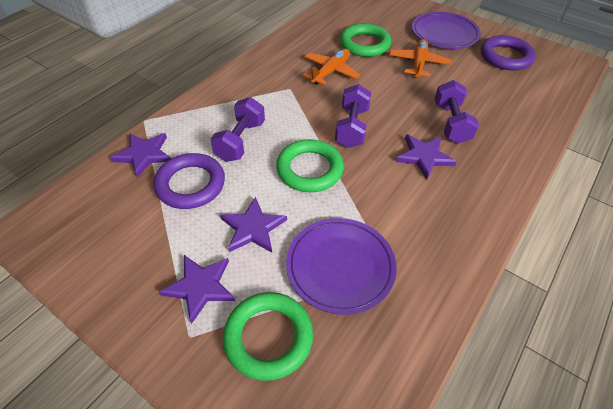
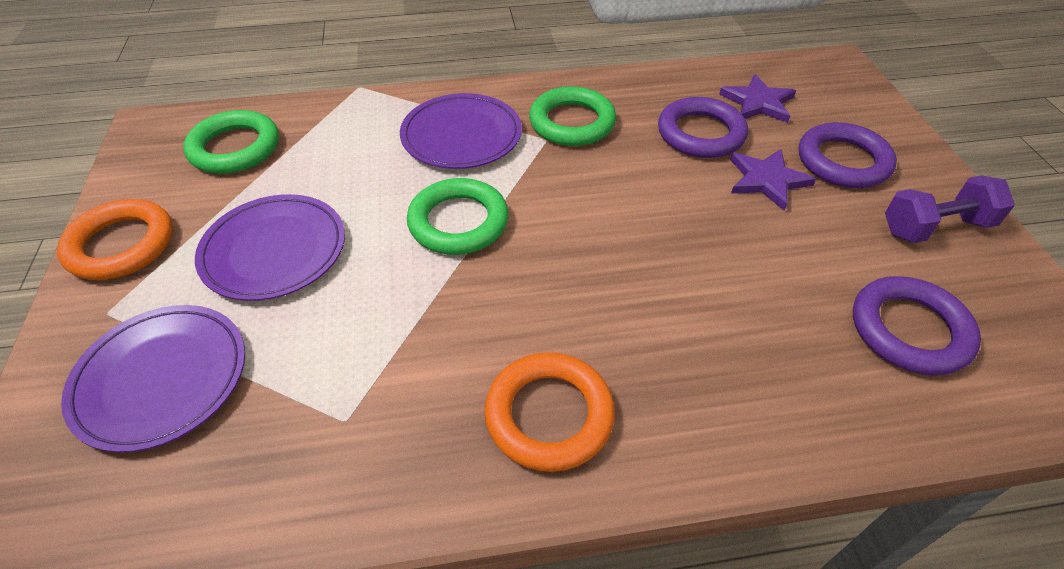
orange plane: [303,49,361,85] [389,39,451,78] = 2 -> none = 0
orange ring: none = 0 -> [57,199,173,280] [484,352,615,472] = 2
purple dumbbell: [210,97,265,162] [335,84,371,148] [435,80,479,144] = 3 -> [885,175,1015,243] = 1
purple plate: [286,218,397,315] [412,12,481,49] = 2 -> [61,305,245,453] [195,194,345,301] [400,93,522,169] = 3
purple ring: [154,153,225,209] [481,35,535,70] = 2 -> [658,97,748,158] [799,122,897,188] [853,276,981,376] = 3
purple star: [110,133,171,178] [159,255,235,324] [220,197,287,253] [395,134,457,180] = 4 -> [719,74,796,123] [730,149,816,211] = 2

